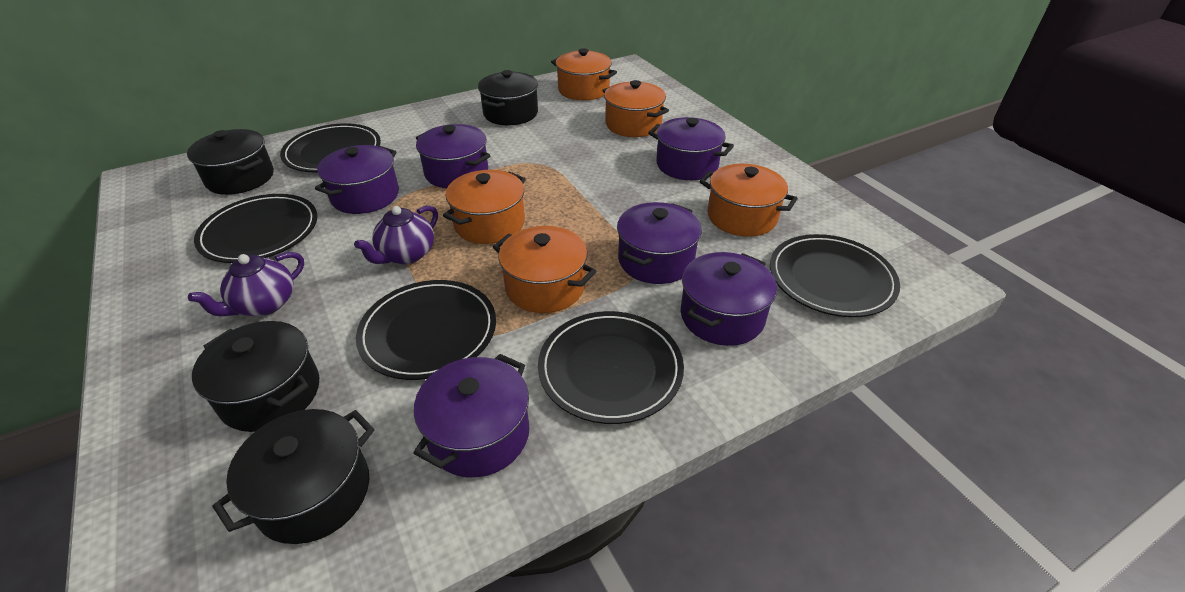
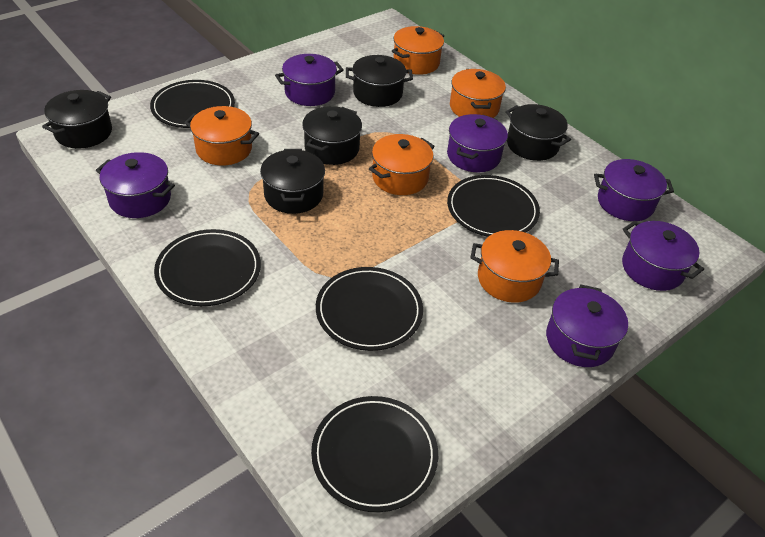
black pot: [187,129,274,195] [192,321,319,432] [212,409,374,544] [478,70,538,125] = 4 -> [42,90,112,149] [260,149,325,214] [302,106,362,165] [346,55,413,107] [506,104,571,161] = 5
purple teapot: [188,252,304,316] [354,205,438,264] = 2 -> none = 0

